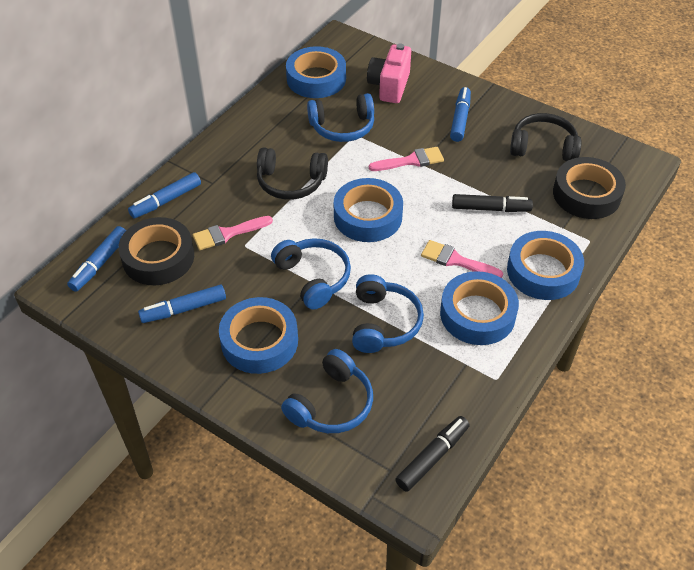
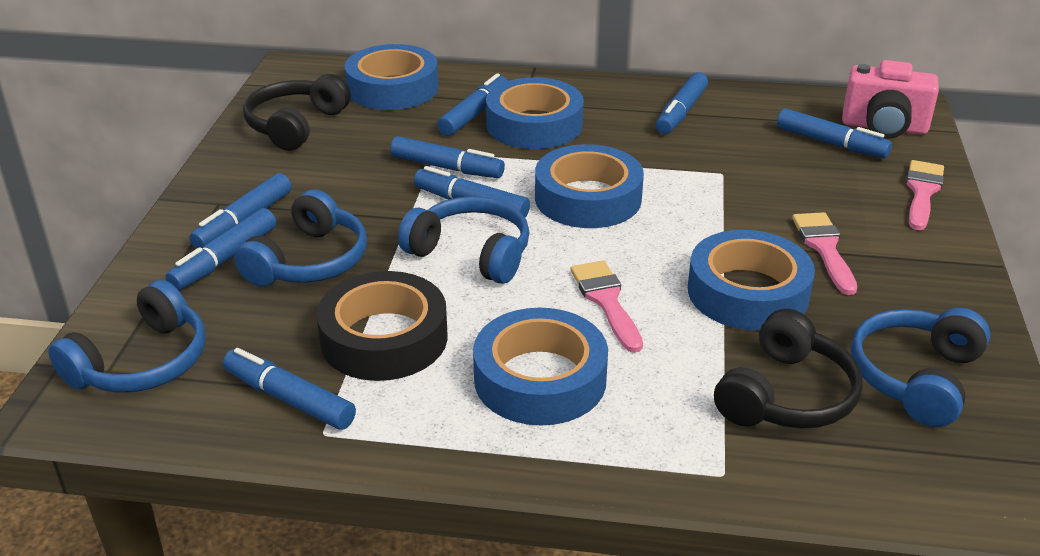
black marker: [395,416,470,492] [452,194,533,212] = 2 -> none = 0
black tape: [118,217,194,285] [553,157,626,219] = 2 -> [316,271,448,381] = 1
blue marker: [67,226,126,292] [128,172,201,219] [138,285,226,323] [450,87,471,142] = 4 -> [166,208,276,291] [189,173,292,249] [223,348,356,430] [390,136,505,178] [414,166,530,218] [437,73,508,136] [656,73,708,134] [777,108,892,158] = 8

